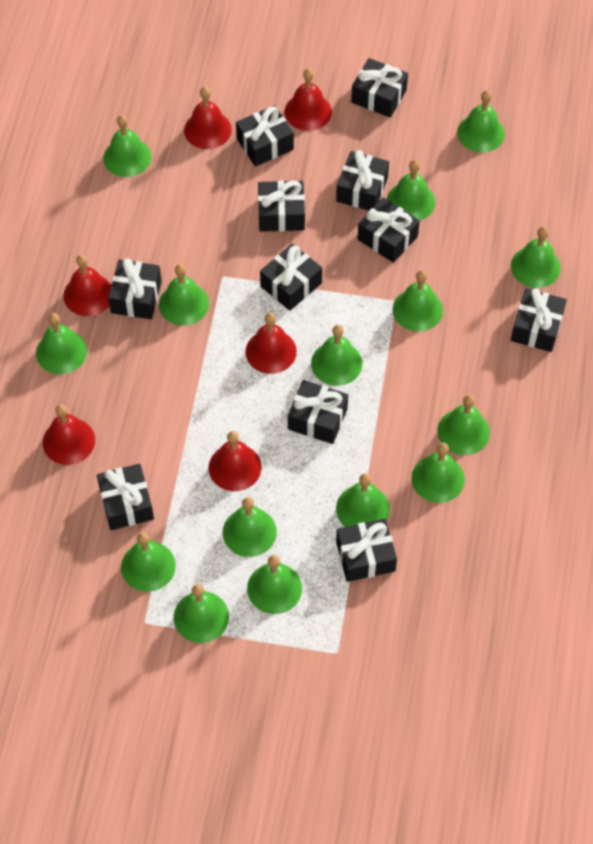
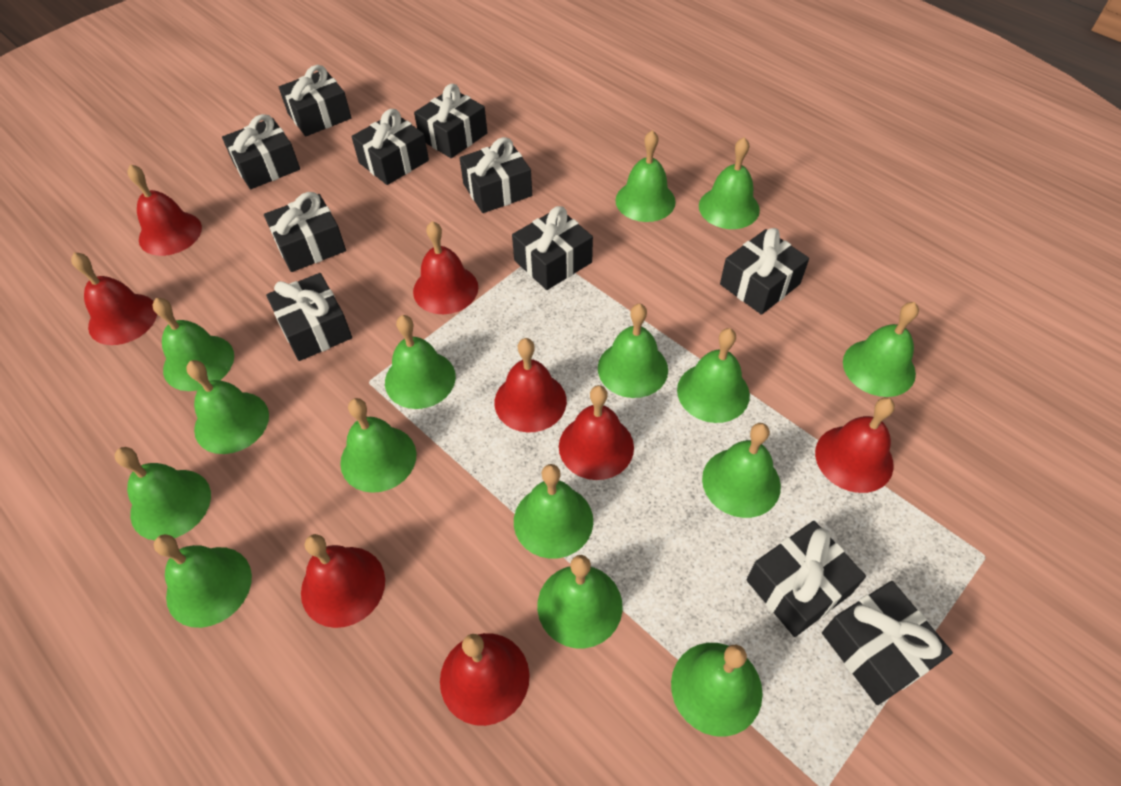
red bell: [43,404,95,465] [63,255,111,316] [184,87,232,149] [209,431,262,491] [245,313,297,374] [285,68,332,131] = 6 -> [71,252,157,345] [127,164,202,256] [301,534,385,628] [413,221,478,314] [440,633,530,726] [495,338,567,432] [559,385,634,480] [815,398,895,493] = 8

